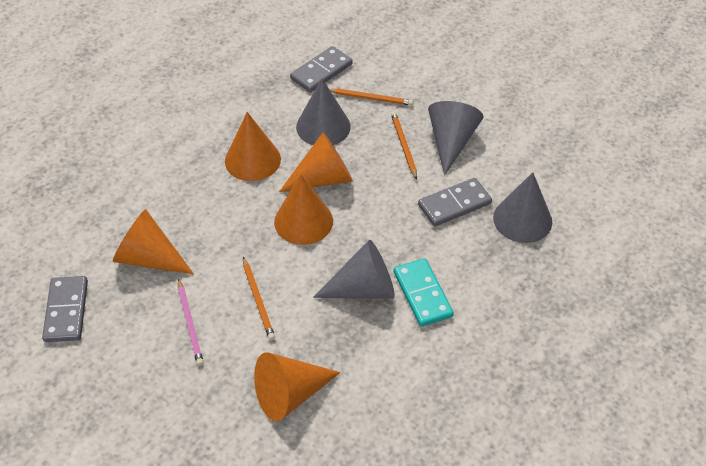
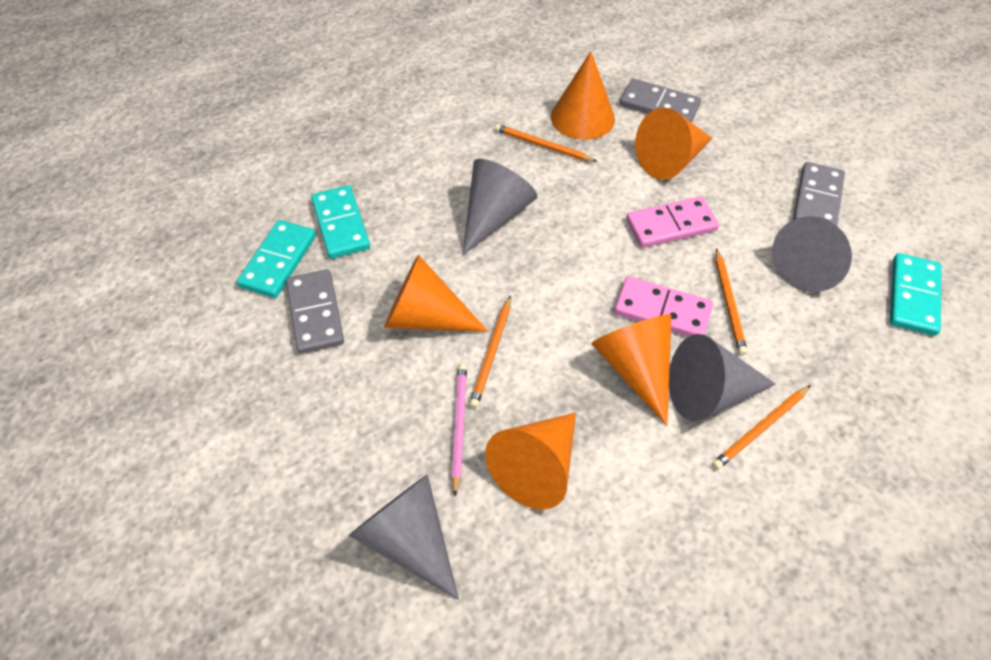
orange pencil: [243,257,275,340] [329,88,413,106] [391,112,417,180] = 3 -> [469,295,511,408] [495,124,598,162] [712,385,811,470] [715,248,747,355] = 4
pink domino: none = 0 -> [614,276,713,337] [626,196,719,248] = 2
turquoise domino: [394,258,454,327] = 1 -> [237,220,316,298] [311,185,370,259] [890,253,941,336] = 3

